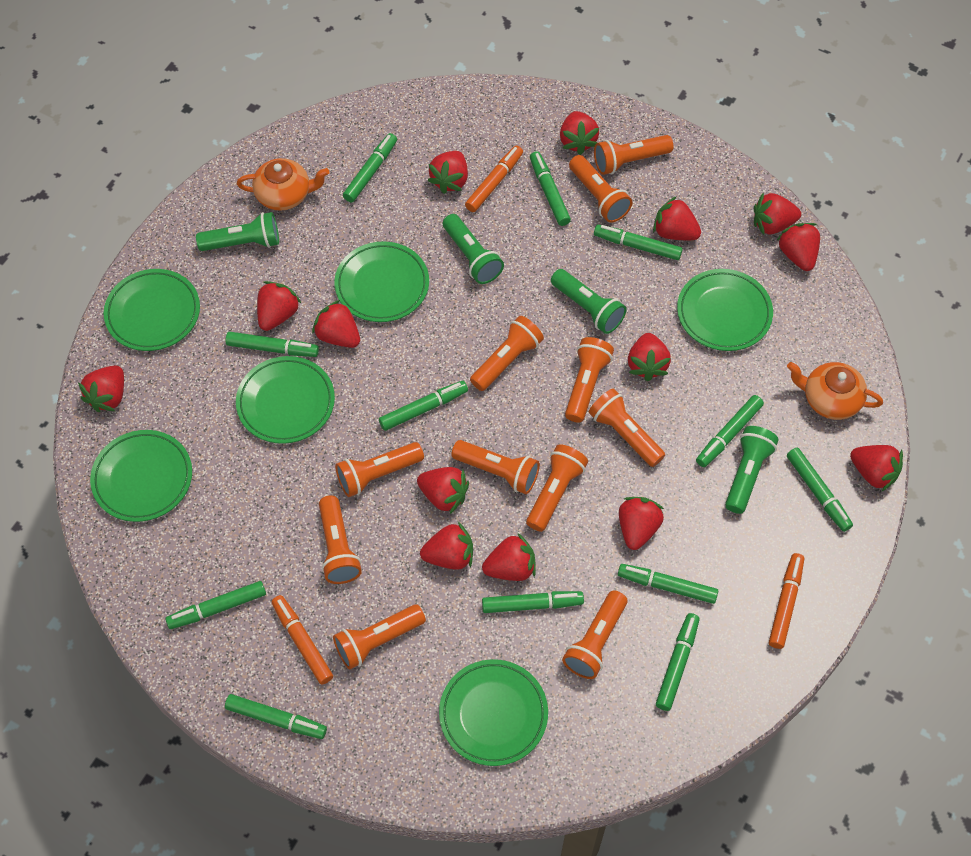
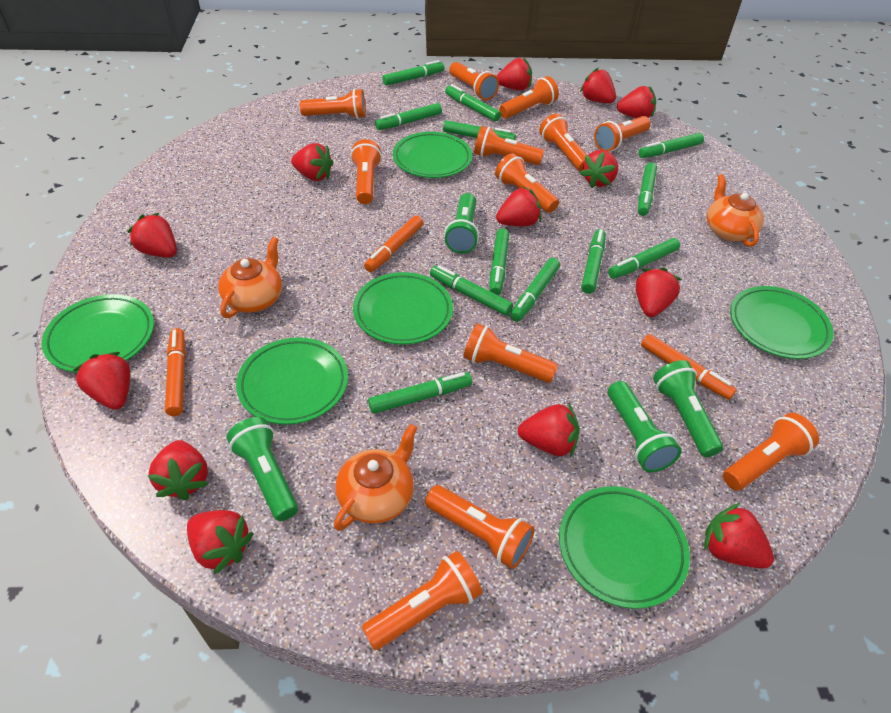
orange flashlight: [319,495,362,584] [333,604,426,670] [335,442,424,497] [451,440,540,494] [470,316,544,391] [526,444,588,532] [562,590,627,679] [565,337,614,423] [569,155,632,223] [589,388,665,467] [594,135,674,175] = 11 -> [300,89,366,119] [350,139,382,204] [362,551,482,650] [425,485,535,569] [449,62,499,100] [463,323,558,383] [474,126,544,165] [495,153,559,213] [499,76,559,119] [539,114,588,171] [594,116,651,152] [723,413,819,491] = 12
orange teapot: [237,158,329,211] [787,362,883,420] = 2 -> [218,237,282,318] [334,424,418,531] [707,174,764,247] = 3
red strawberry: [78,366,124,412] [257,281,301,331] [312,300,360,348] [417,467,469,514] [420,522,473,570] [427,151,468,194] [482,533,536,581] [560,111,599,155] [619,497,664,550] [628,333,671,381] [653,196,701,240] [754,193,801,235] [777,223,820,271] [850,445,903,491] = 14 -> [73,352,130,410] [127,213,177,258] [147,440,209,500] [187,510,254,574] [291,143,334,181] [496,58,532,91] [496,187,541,226] [518,403,579,458] [580,67,616,103] [580,150,618,188] [617,86,656,118] [636,268,682,317] [704,503,774,568] = 13

